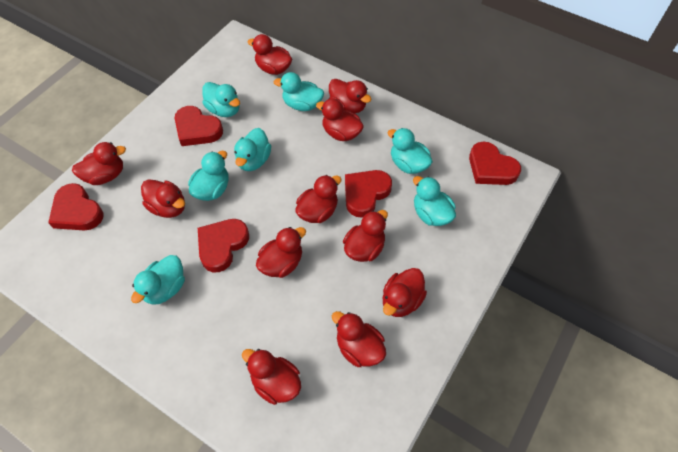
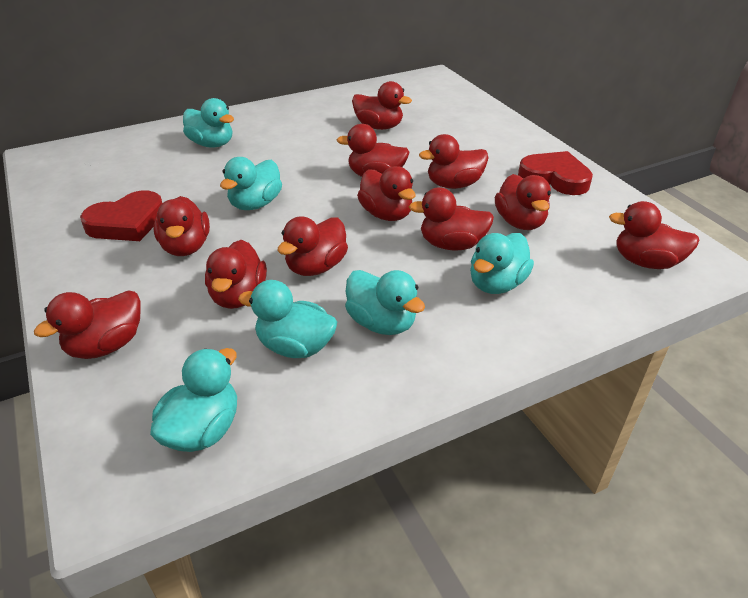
red heart: [48,183,104,231] [175,106,223,146] [198,219,249,272] [345,170,392,218] [469,142,521,185] = 5 -> [80,190,163,241] [518,151,593,195] = 2
turquoise duck: [131,255,185,305] [188,151,229,201] [202,82,240,117] [234,128,271,171] [274,72,324,111] [387,128,433,174] [413,176,456,226] = 7 -> [150,348,237,452] [183,98,234,148] [220,157,282,210] [238,280,337,358] [345,270,425,335] [470,233,534,294] = 6

